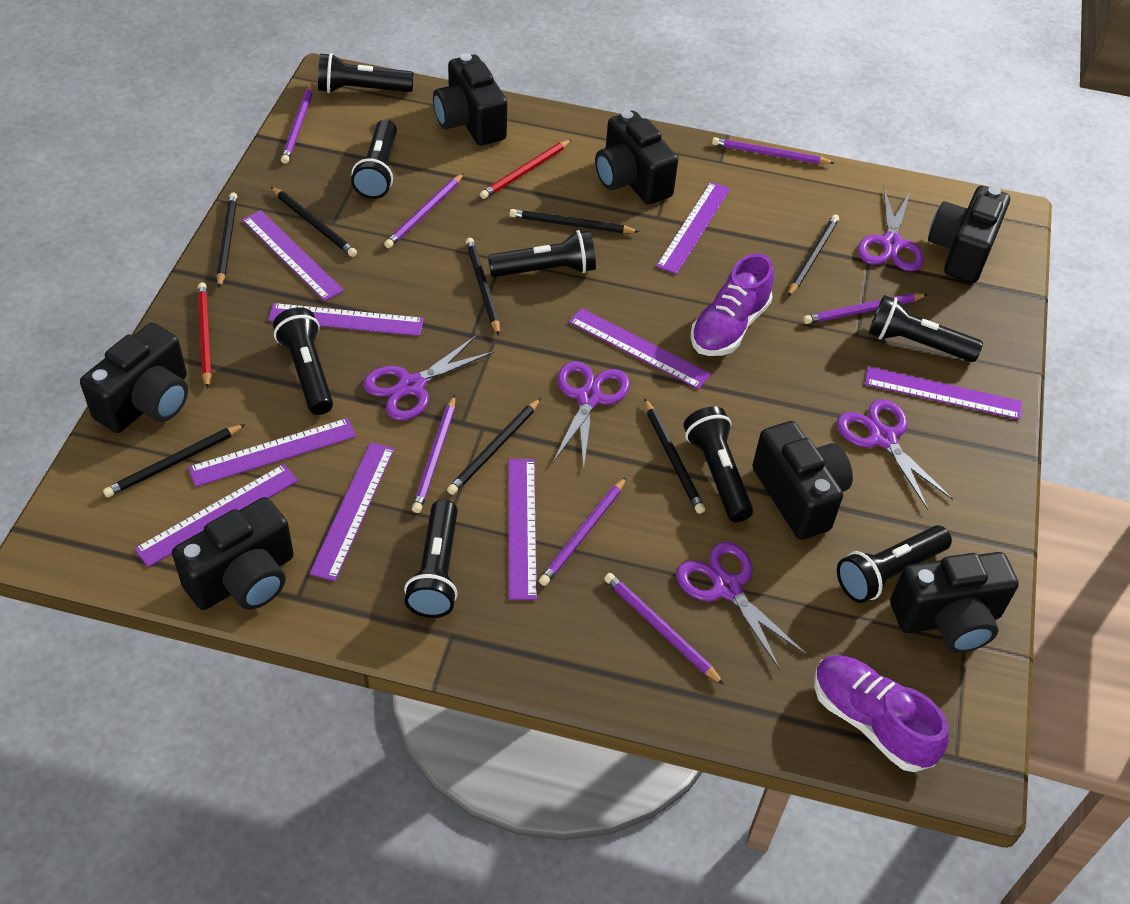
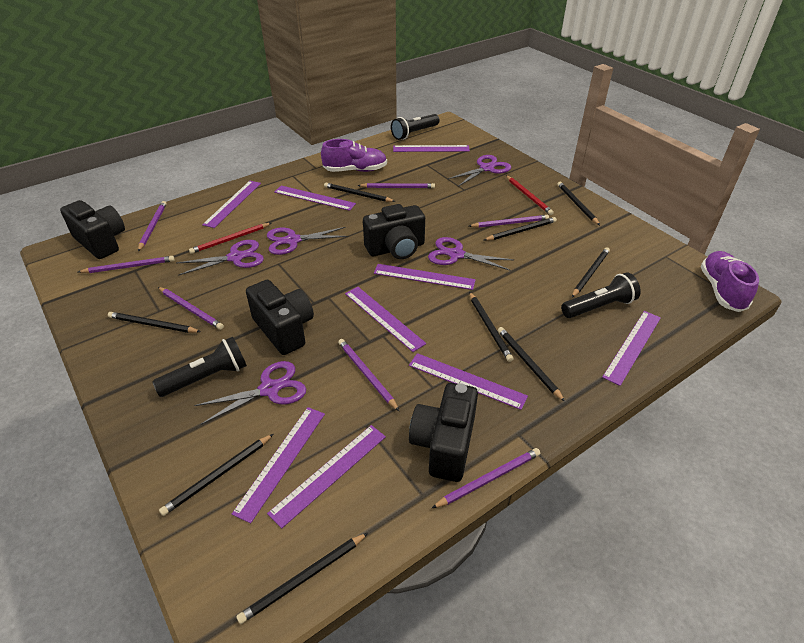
black camera: [80,323,188,433] [172,497,294,610] [433,54,507,145] [595,111,678,205] [752,421,853,540] [890,552,1019,653] [928,186,1010,283] = 7 -> [60,200,125,259] [246,280,314,355] [363,204,425,259] [409,383,478,482] = 4
black flashlight: [273,307,333,415] [318,53,414,93] [351,119,397,199] [404,499,458,618] [488,230,596,277] [683,406,753,522] [837,525,952,603] [869,295,983,362] = 8 -> [152,337,247,397] [391,114,440,140] [561,272,641,318] = 3
black pencil: [103,424,245,497] [217,192,237,288] [271,187,357,257] [447,398,541,495] [466,238,500,335] [509,209,640,233] [644,398,705,514] [788,214,839,297] = 8 -> [108,312,201,333] [159,434,273,516] [236,533,368,624] [324,183,395,202] [469,292,513,362] [484,217,557,241] [498,327,565,402] [557,182,600,225] [572,247,610,297] = 9

